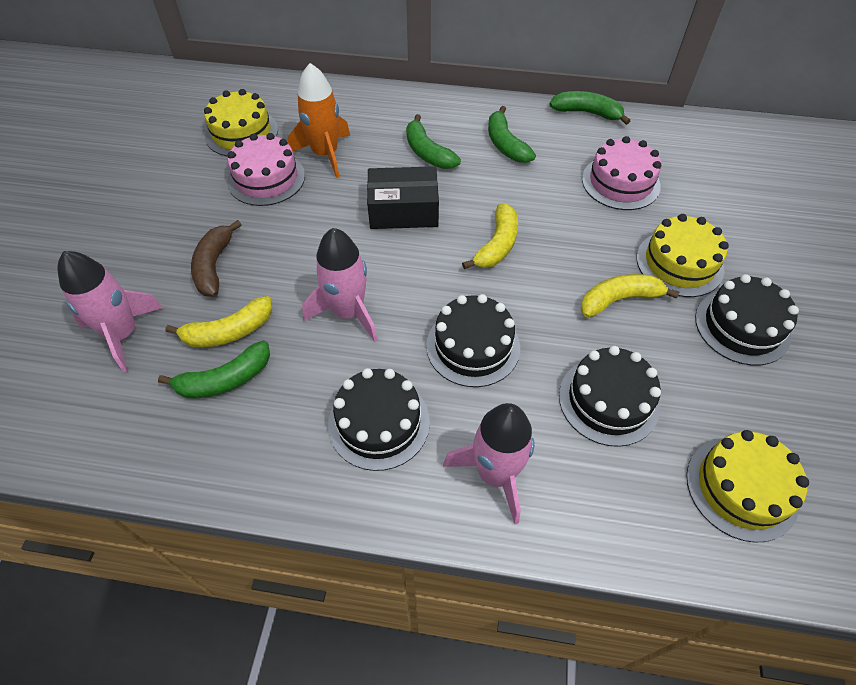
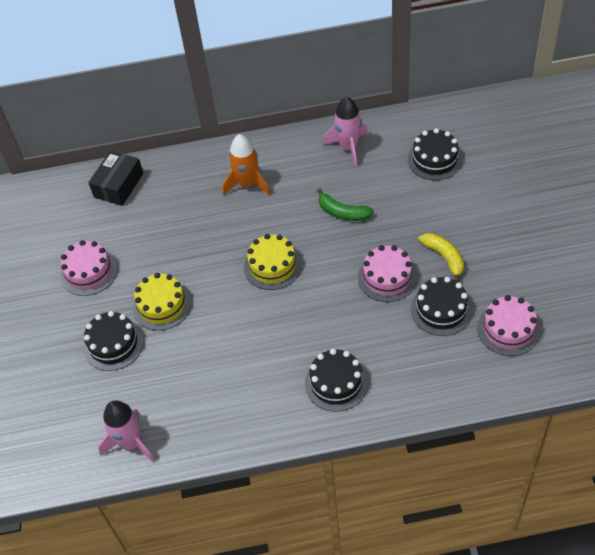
brown banana: [191,220,242,296] = 1 -> none = 0
green banana: [158,341,270,398] [406,114,461,169] [488,106,536,163] [549,91,630,125] = 4 -> [317,188,374,221] = 1
pink cake: [227,133,305,206] [582,136,661,210] = 2 -> [60,240,117,296] [358,245,417,302] [477,295,540,356] = 3
pink rocket: [58,251,163,372] [302,228,378,342] [443,403,535,525] = 3 -> [98,400,155,462] [323,96,368,167] = 2
yellow banana: [165,296,272,348] [462,203,518,269] [580,274,679,318] = 3 -> [418,233,464,282] = 1
yellow cake: [204,89,278,157] [636,214,729,297] [686,430,809,543] = 3 -> [133,273,191,331] [244,234,302,290] = 2

